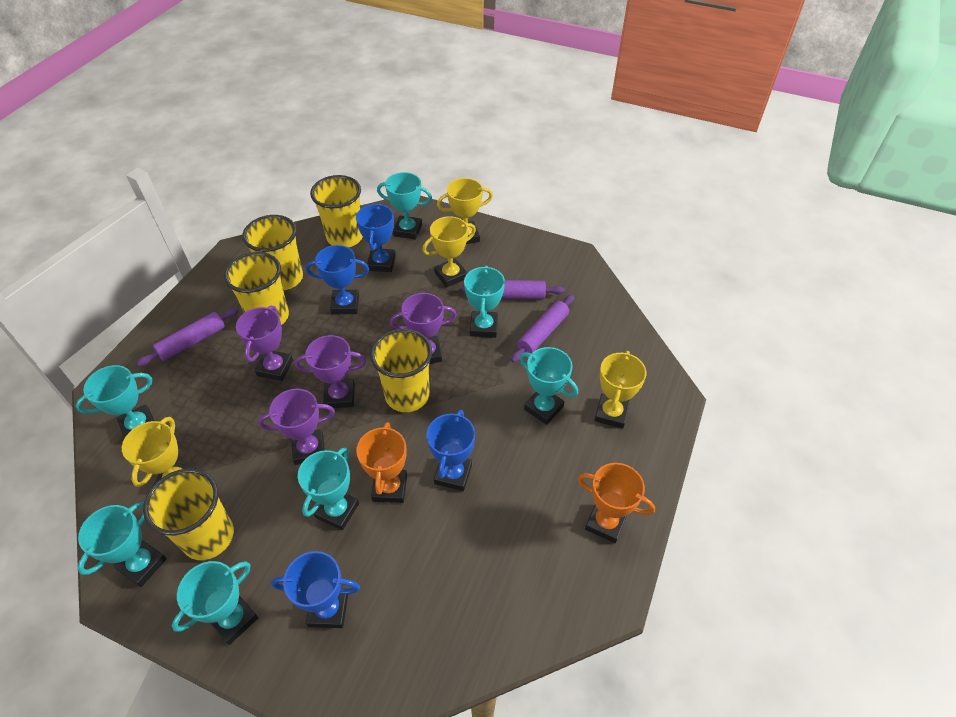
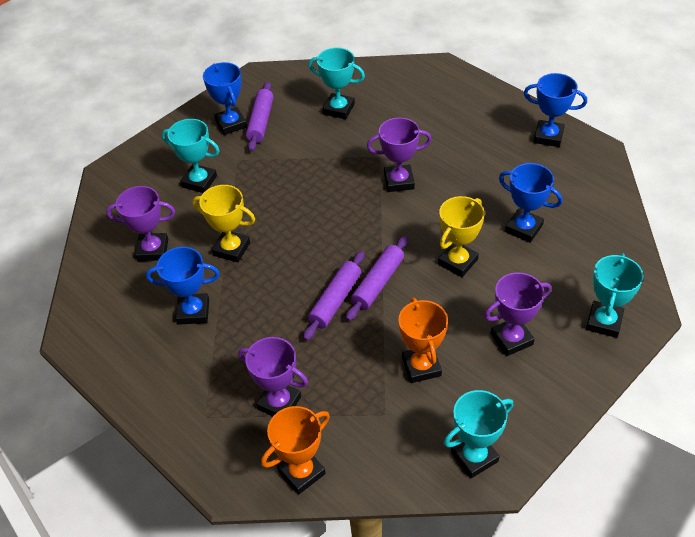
turquoise trophy: [76,365,154,438] [78,502,167,587] [172,561,258,645] [298,447,359,530] [377,172,432,239] [464,265,505,338] [520,347,578,425] = 7 -> [162,119,220,193] [308,47,365,119] [444,390,514,478] [586,253,643,338] = 4
yellow cup: [143,468,234,560] [224,252,289,325] [242,215,303,290] [310,175,363,247] [370,329,432,412] = 5 -> none = 0
yellow trophy: [122,417,196,487] [422,216,476,288] [437,178,493,244] [594,351,647,429] = 4 -> [192,185,255,262] [438,196,485,277] = 2

